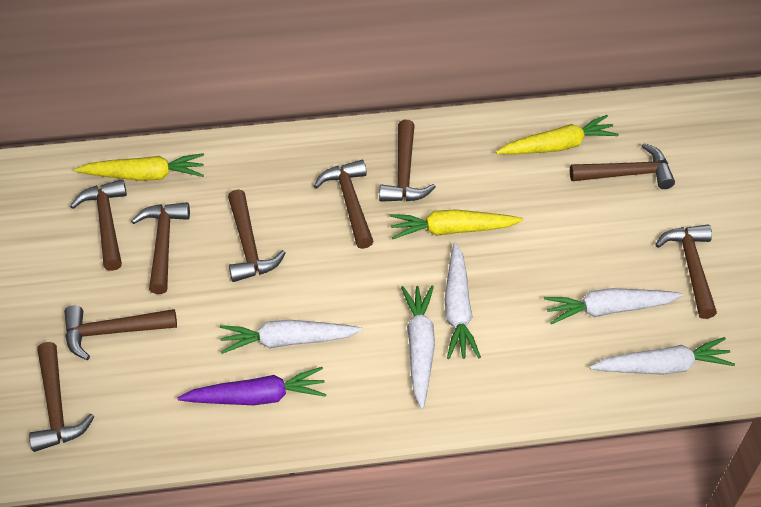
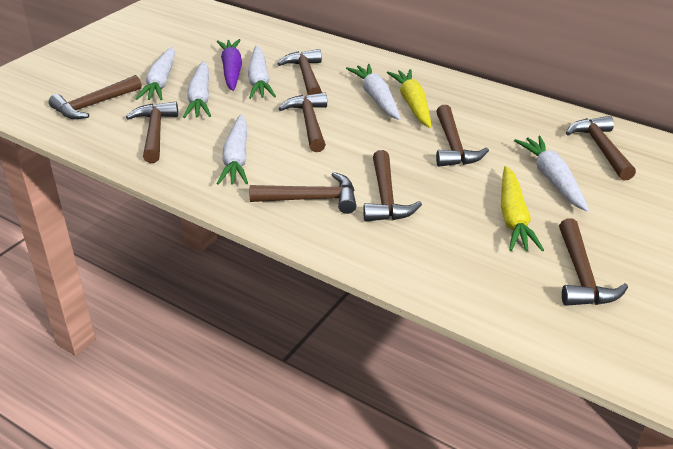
white carrot: [220,320,363,354] [401,286,435,409] [444,242,481,359] [544,288,683,324] [590,337,735,375] = 5 -> [135,47,175,100] [183,61,211,118] [217,114,248,185] [248,46,276,99] [346,64,401,120] [514,136,589,212] = 6
yellow carrot: [74,153,204,181] [390,209,523,239] [496,115,619,154] = 3 -> [387,69,432,128] [501,166,544,251] = 2

